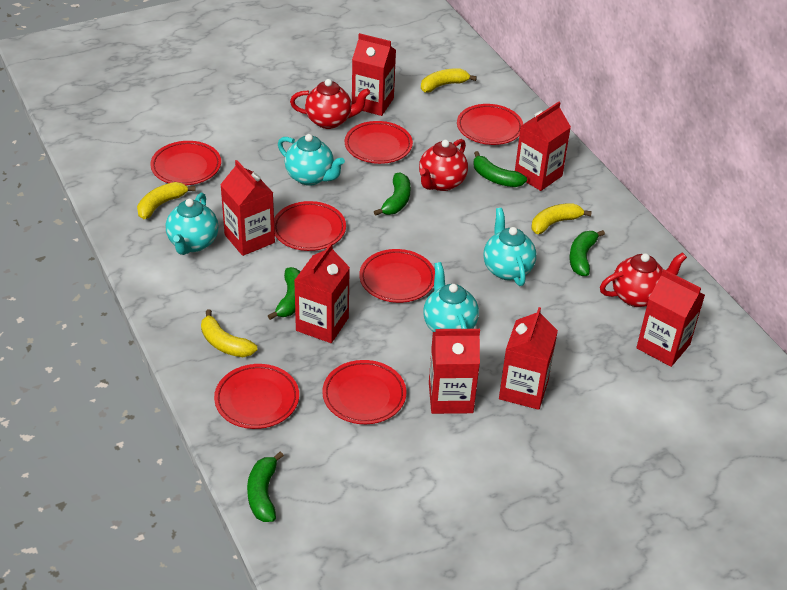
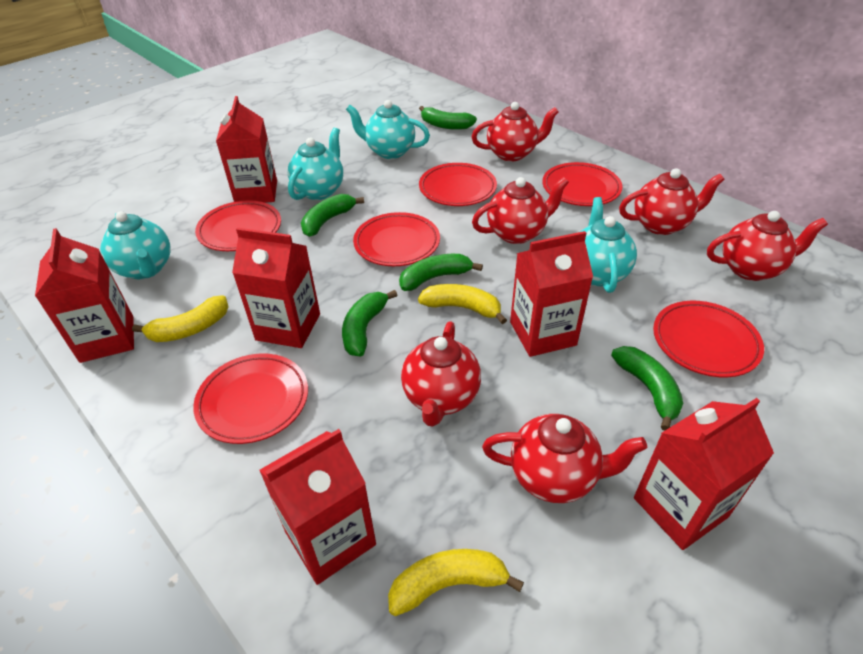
red carton: [220,160,275,256] [294,243,350,343] [352,33,396,116] [429,329,480,414] [499,307,558,410] [515,102,571,191] [636,269,705,367] = 7 -> [35,228,134,363] [216,96,277,203] [232,228,320,348] [259,429,376,585] [510,231,593,357] [634,398,774,550] = 6
red plate: [150,141,221,185] [214,364,299,429] [274,201,346,251] [322,360,406,424] [345,121,413,164] [359,249,435,303] [457,104,523,145] = 7 -> [193,354,308,444] [195,200,281,251] [353,212,440,266] [419,163,497,206] [542,162,622,206] [653,301,764,378] = 6
red teapot: [290,79,370,129] [419,139,468,191] [600,252,687,307] = 3 -> [401,321,481,426] [472,102,559,162] [472,177,569,244] [482,414,647,503] [619,168,725,235] [707,211,828,281] = 6
yellow banana: [137,182,196,219] [201,309,257,357] [421,68,477,93] [532,203,592,234] = 4 -> [132,295,229,342] [388,549,524,616] [418,284,507,324] = 3

